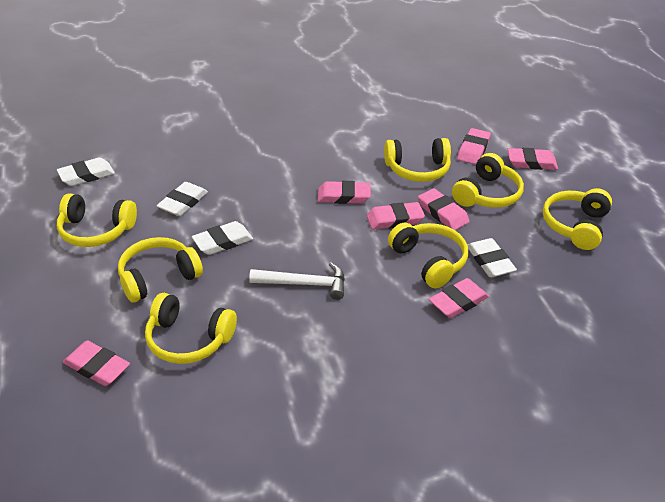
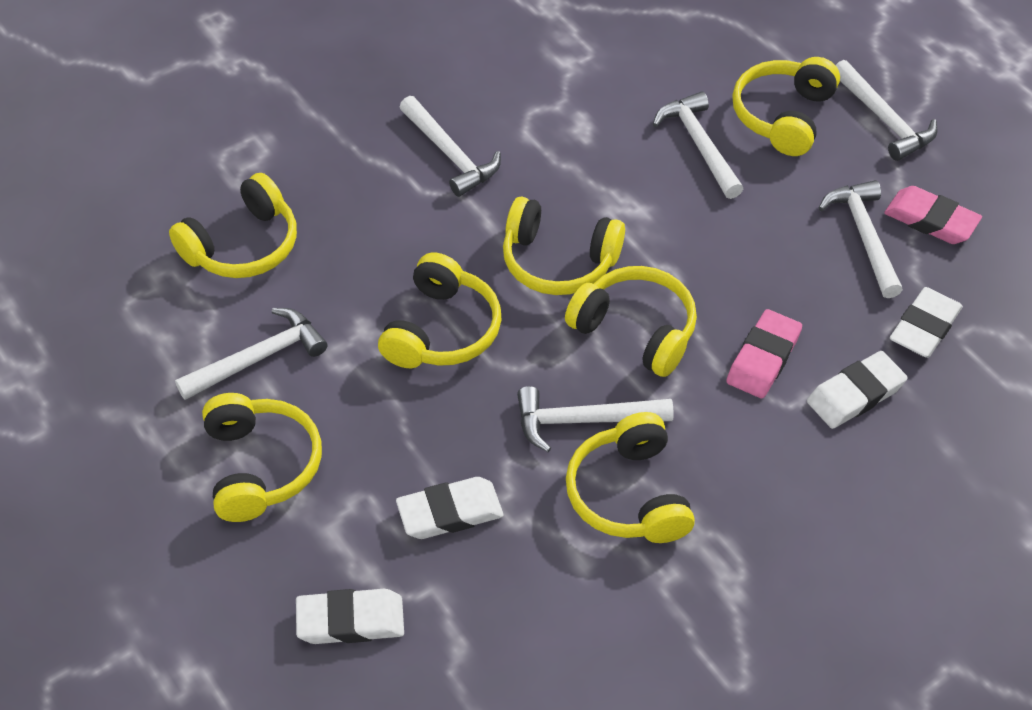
pink eraser: [63,340,130,386] [317,181,371,204] [366,202,425,230] [418,188,470,230] [429,278,489,318] [457,128,491,165] [508,148,558,170] = 7 -> [726,309,802,398] [884,186,982,244] = 2
white hammer: [249,263,345,300] = 1 -> [175,308,327,400] [399,96,501,197] [517,386,674,452] [653,91,743,199] [819,180,903,298] [836,60,937,161] = 6

